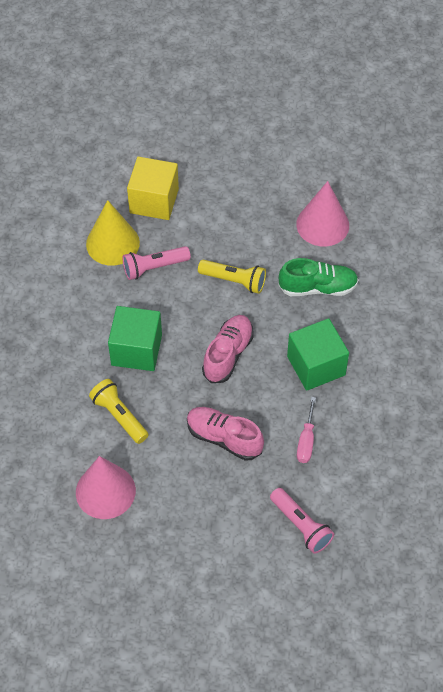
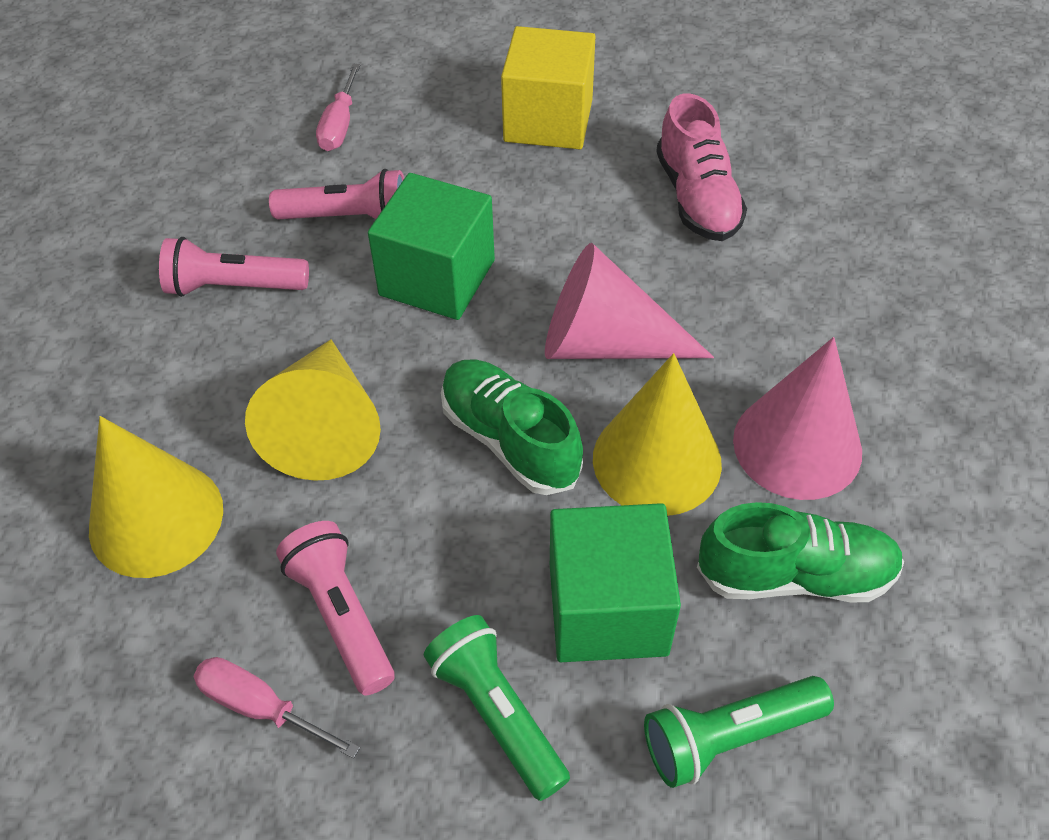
green flashlight: none = 0 -> [424,615,570,801] [644,676,834,788] = 2
green shoe: [279,258,359,296] = 1 -> [441,359,583,495] [697,502,904,602] = 2
pink flashlight: [123,246,191,280] [270,488,334,554] = 2 -> [159,237,309,297] [269,169,404,219] [276,521,395,695] = 3
pink screwdriver: [297,397,316,463] = 1 -> [193,657,360,759] [316,64,360,151] = 2
pink shoe: [187,407,264,461] [202,315,254,383] = 2 -> [656,94,747,241] = 1
yellow cone: [86,200,140,266] = 1 -> [89,416,223,578] [245,339,381,481] [593,353,722,516] = 3
yellow flashlight: [89,379,148,444] [198,260,266,294] = 2 -> none = 0

